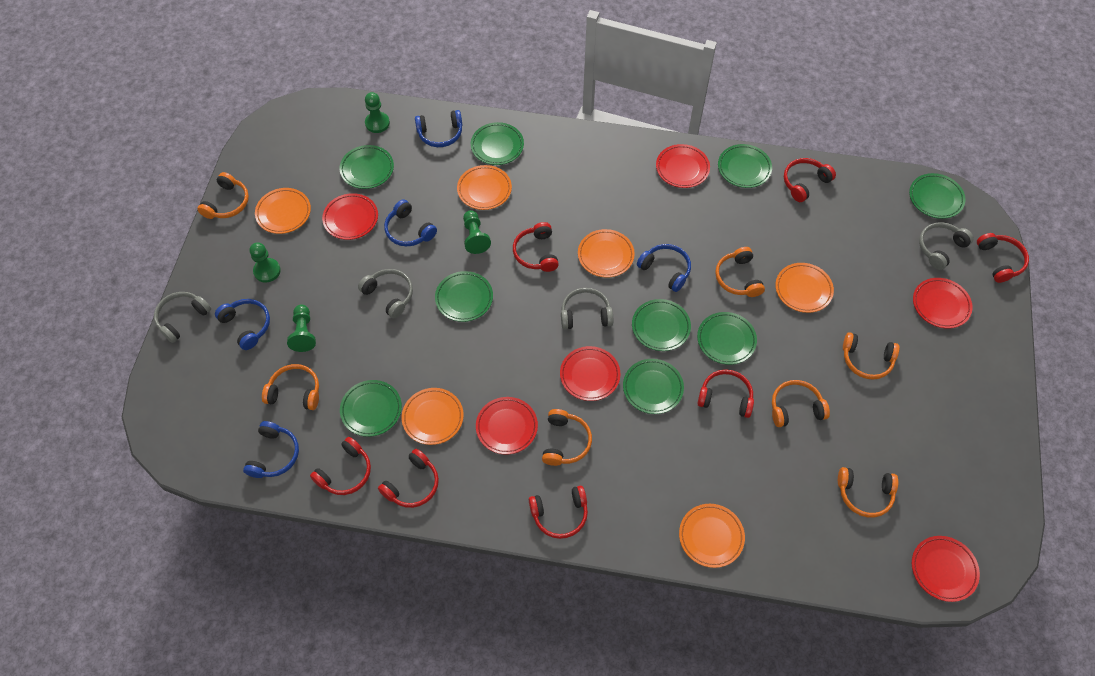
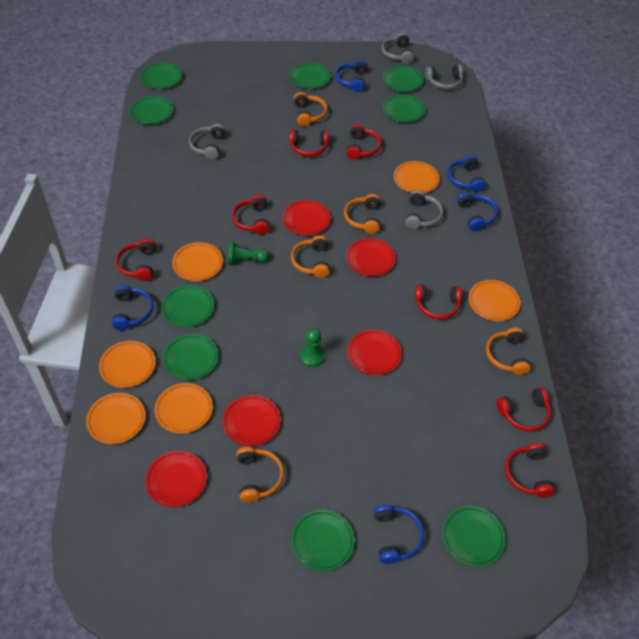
green pawn: [249,242,281,283] [287,305,316,352] [365,92,390,133] [463,210,491,254] = 4 -> [227,241,269,264] [300,328,325,367] = 2
orange headphones: [197,172,249,219] [262,364,319,410] [542,409,592,466] [715,247,765,297] [772,380,830,427] [838,467,898,518] [843,332,900,380] = 7 -> [237,447,284,502] [291,235,330,278] [294,92,327,126] [344,194,380,234] [486,327,531,375] = 5
red plate: [322,193,378,240] [476,397,538,455] [560,346,620,401] [656,144,710,188] [912,536,980,602] [913,278,972,329] = 6 -> [145,451,207,507] [222,395,281,446] [283,200,331,236] [346,238,396,276] [347,330,402,375] = 5

